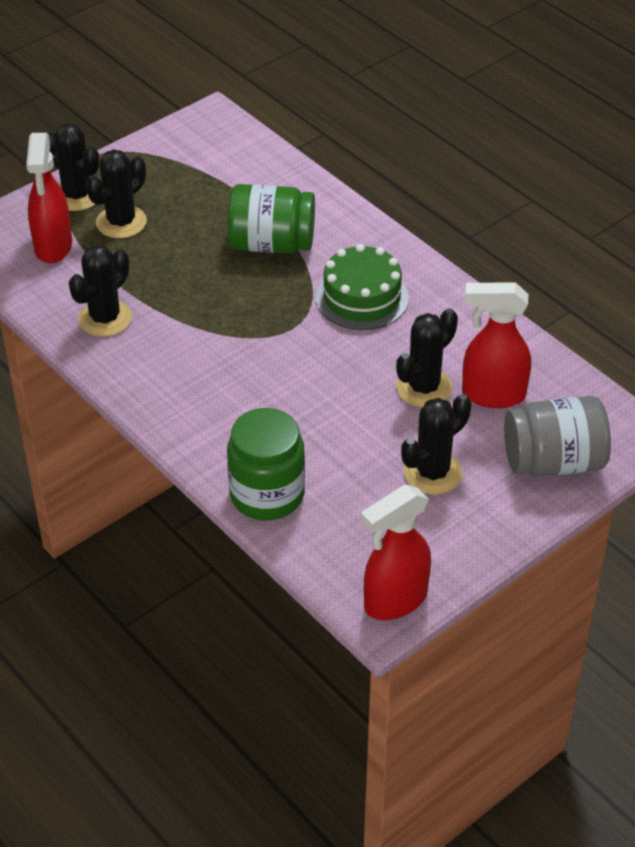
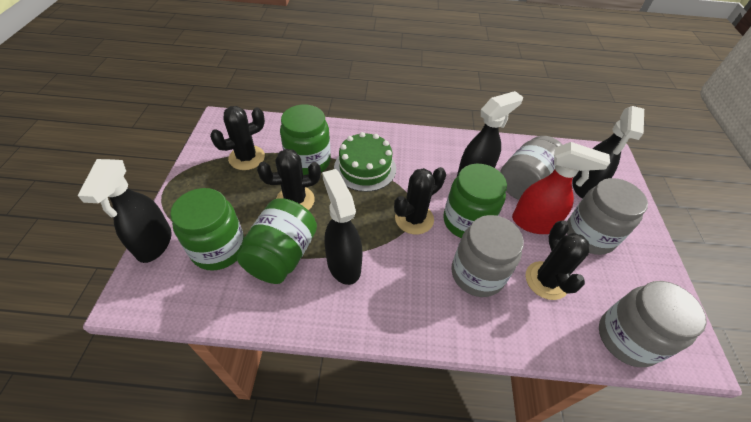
black cactus: [47,123,99,211] [69,244,132,337] [86,149,147,238] [396,309,458,407] [401,394,471,495] = 5 -> [210,106,265,170] [257,149,321,210] [394,167,446,235] [525,220,589,300] = 4
black spray bottle: none = 0 -> [78,159,172,263] [322,169,362,285] [457,91,523,176] [573,106,644,199] = 4
green jar: [227,408,305,520] [228,184,315,253] = 2 -> [170,188,245,271] [237,198,317,284] [280,105,331,175] [443,164,507,238] = 4
grey jar: [504,396,611,477] = 1 -> [451,215,524,297] [500,136,562,200] [567,178,648,255] [599,281,707,367] = 4
red spray bottle: [26,133,72,263] [361,484,431,620] [462,282,531,408] = 3 -> [512,142,610,234] = 1

